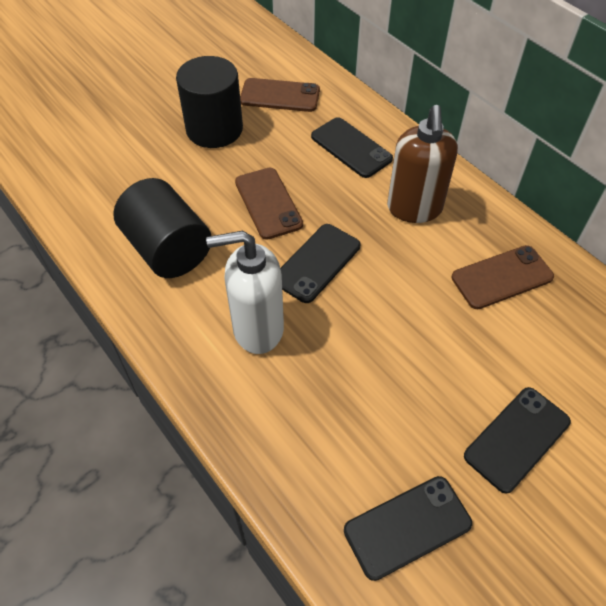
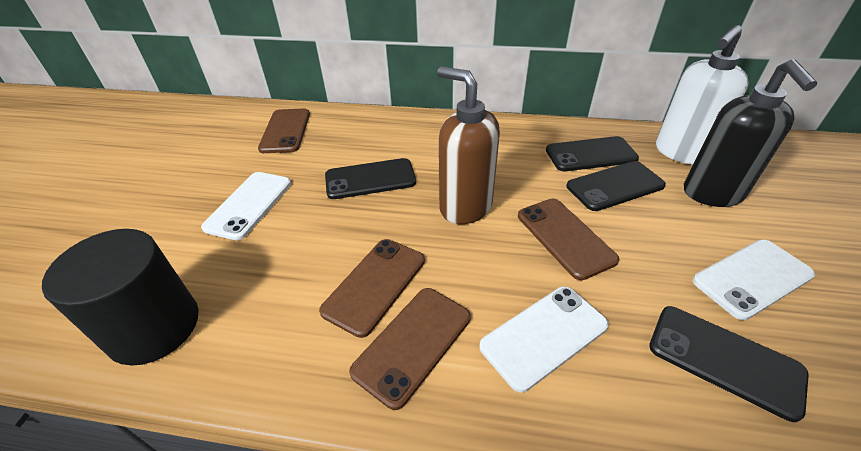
black cylinder: [113,178,211,278] [176,56,243,148] = 2 -> [42,229,199,366] = 1
black soap dispenser: none = 0 -> [684,59,817,207] = 1
brown phone: [235,168,303,240] [240,78,320,112] [452,245,554,309] = 3 -> [258,108,310,153] [319,239,425,338] [349,288,471,410] [518,198,619,280] = 4
white phone: none = 0 -> [201,172,291,240] [480,286,609,392] [693,240,815,320] = 3

